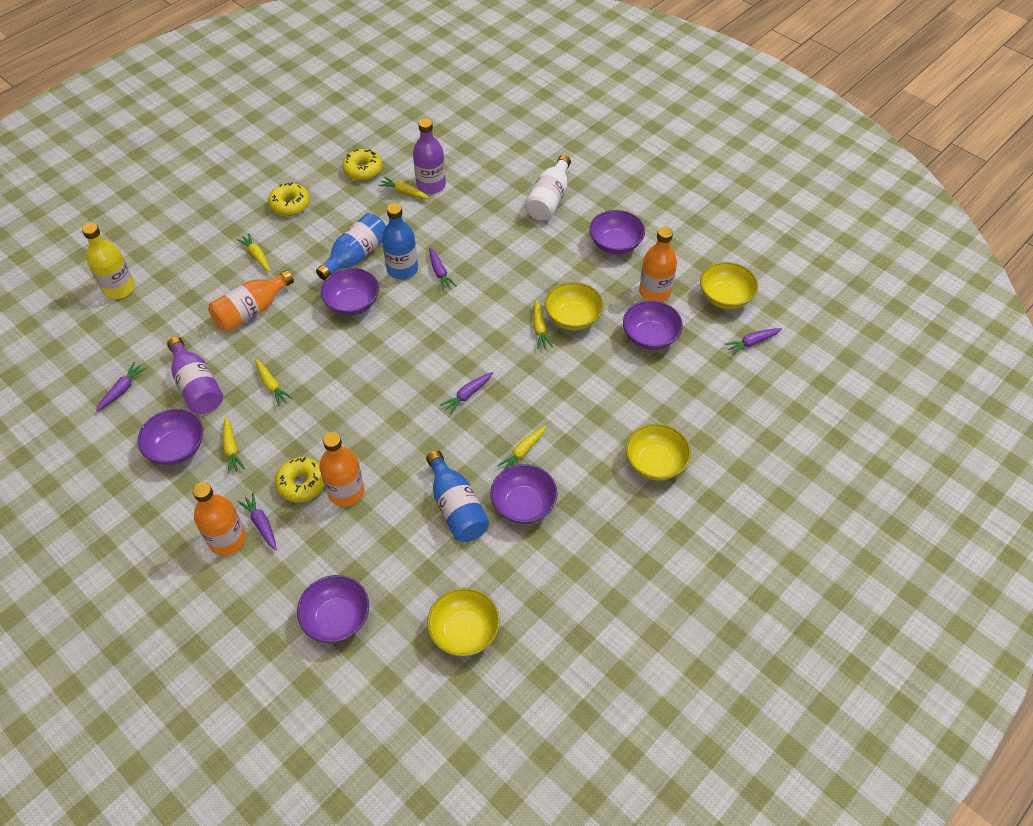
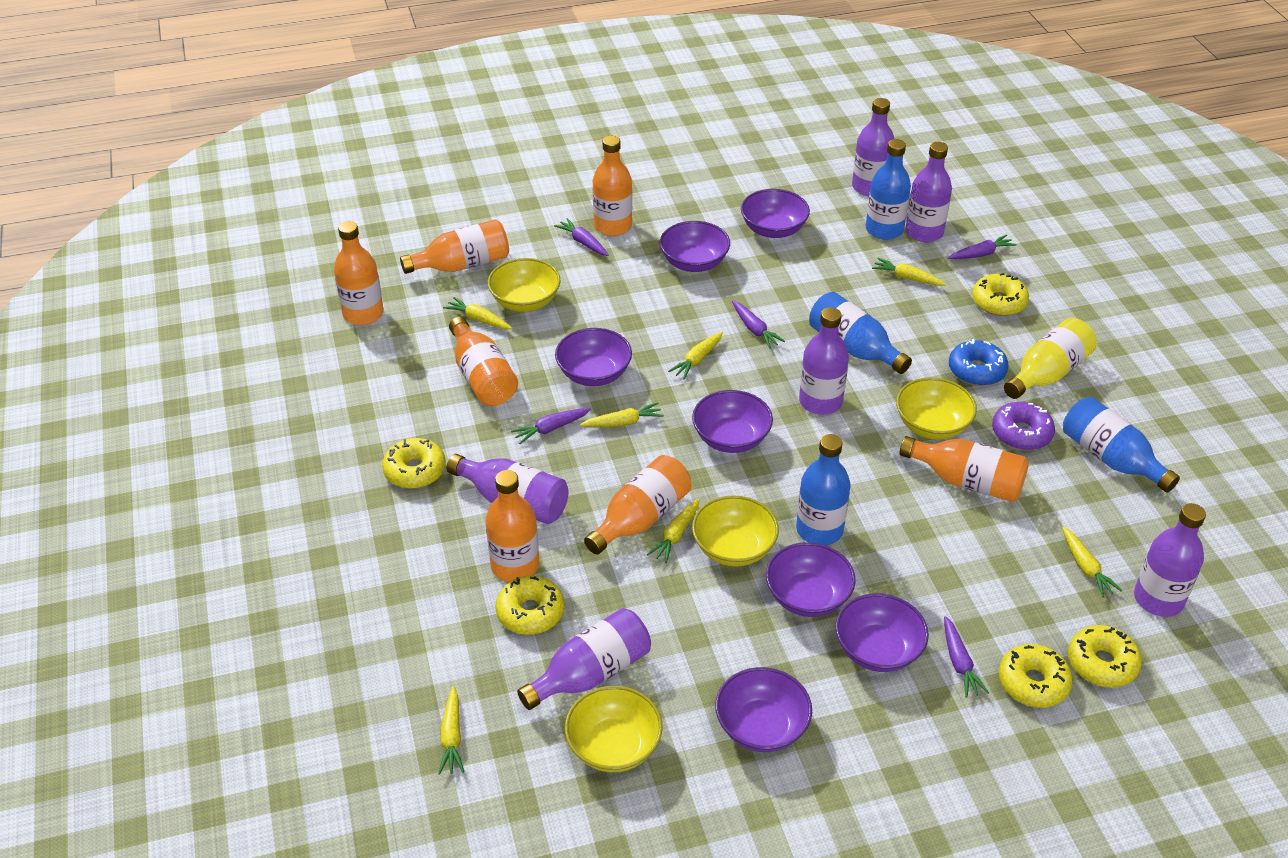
blue bottle: [316,213,386,280] [382,203,418,279] [426,450,489,542] = 3 -> [796,434,851,545] [809,292,912,374] [866,139,911,240] [1063,397,1180,493] = 4
blue donut: none = 0 -> [949,339,1009,386] = 1
orange bottle: [192,482,246,556] [208,270,294,332] [319,432,364,507] [639,227,677,302] = 4 -> [334,221,384,325] [400,219,509,274] [449,317,518,406] [485,470,539,582] [584,455,691,555] [592,136,632,236] [899,436,1029,502] = 7
purple bottle: [167,337,223,414] [413,118,446,194] = 2 -> [447,454,569,524] [517,608,651,710] [799,307,849,415] [852,98,894,196] [905,142,952,242] [1134,503,1206,617] = 6
purple bowl: [138,409,203,465] [297,575,369,643] [321,268,379,316] [490,464,557,524] [589,210,645,254] [623,301,683,350] = 6 -> [555,328,632,386] [660,221,730,272] [692,390,773,453] [715,667,812,752] [741,189,810,238] [766,542,856,617] [835,593,929,672] = 7
purple donut: none = 0 -> [992,402,1055,450] = 1
white bottle: [525,155,571,221] = 1 -> none = 0
yellow carrot: [223,417,245,474] [237,233,271,272] [255,359,293,406] [378,177,430,199] [497,425,546,470] [533,300,553,349] = 6 -> [438,686,464,775] [443,297,512,329] [580,402,664,427] [647,499,700,563] [668,332,723,380] [872,258,946,286] [1062,527,1122,597] = 7
yellow donut: [268,182,310,216] [275,457,324,502] [342,149,383,181] = 3 -> [382,438,446,489] [495,576,564,635] [972,273,1029,316] [999,644,1073,708] [1068,625,1142,688] = 5

